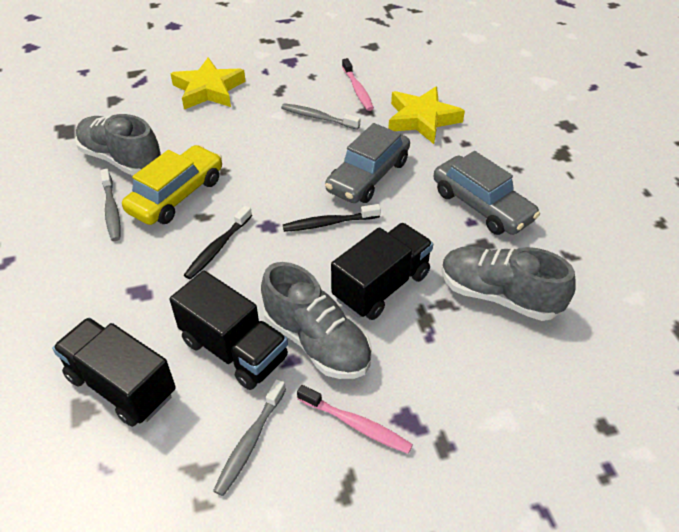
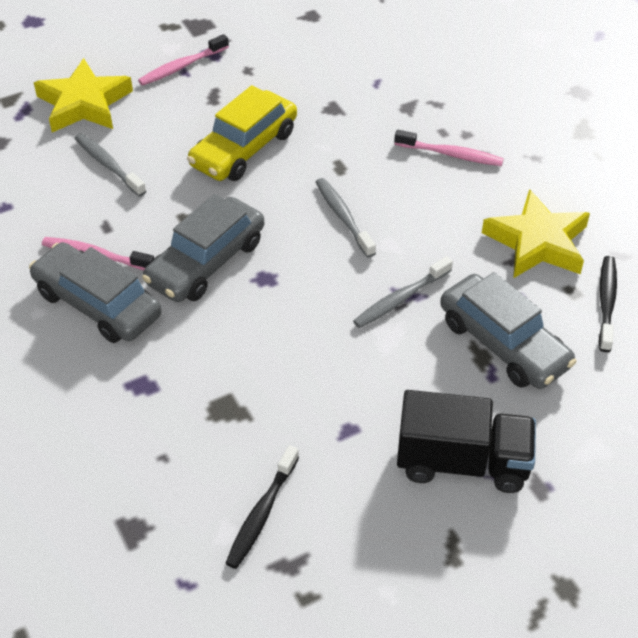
black truck: [52,318,176,427] [170,271,288,390] [331,223,433,320] = 3 -> [397,390,536,493] = 1
grey car: [325,123,410,203] [433,151,540,235] = 2 -> [29,242,161,343] [142,194,264,302] [440,272,576,389] = 3
grey shoe: [75,114,161,176] [261,262,372,379] [441,246,576,321] = 3 -> none = 0
pink toothbrush: [297,385,413,454] [342,58,374,111] = 2 -> [42,237,154,270] [138,34,229,86] [394,130,504,166] = 3

